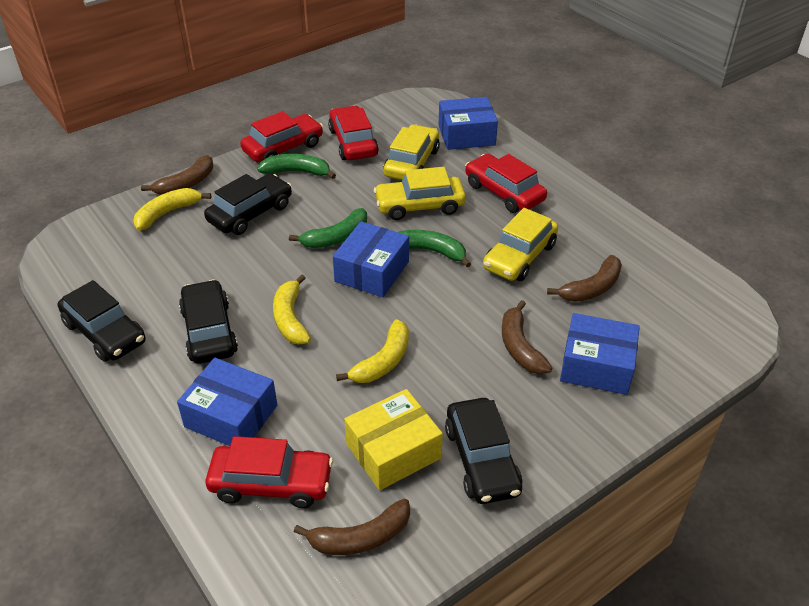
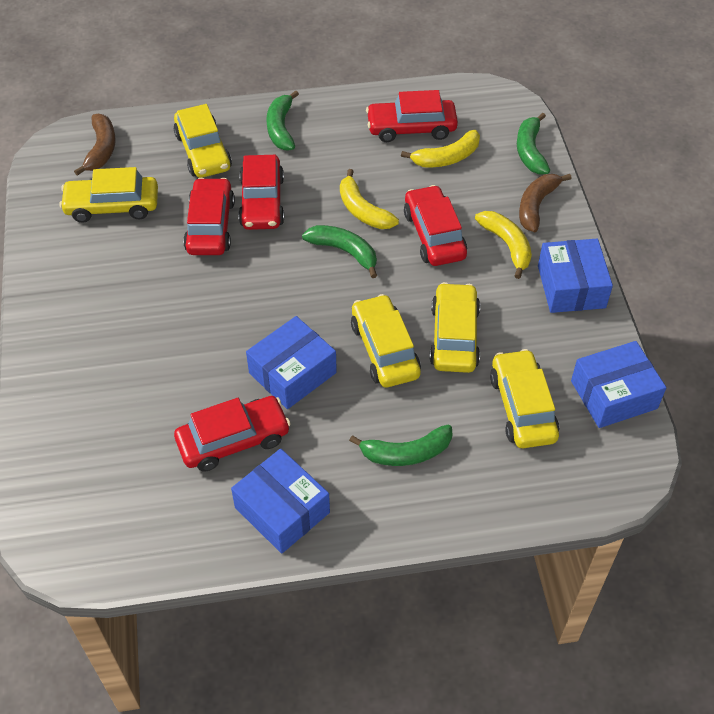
black car: [58,280,146,362] [179,279,238,364] [204,174,292,235] [445,398,522,504] = 4 -> none = 0
brown banana: [141,155,213,195] [294,499,410,555] [502,300,552,374] [547,255,622,302] = 4 -> [74,114,116,176] [519,174,571,232] = 2
green banana: [257,154,336,179] [289,208,367,248] [398,230,471,267] = 3 -> [266,90,299,151] [302,225,377,278] [349,425,452,466] [517,113,550,175] = 4
red car: [205,436,333,508] [240,111,323,162] [328,106,379,160] [465,154,547,213] = 4 -> [174,396,291,472] [183,178,235,255] [238,155,284,230] [366,90,458,142] [404,185,467,266] = 5
yellow box: [344,389,443,490] = 1 -> none = 0
yellow car: [374,167,466,220] [383,124,440,180] [483,208,558,281] = 3 -> [59,167,158,223] [173,104,232,178] [351,294,421,387] [429,282,480,373] [490,349,559,448] = 5

